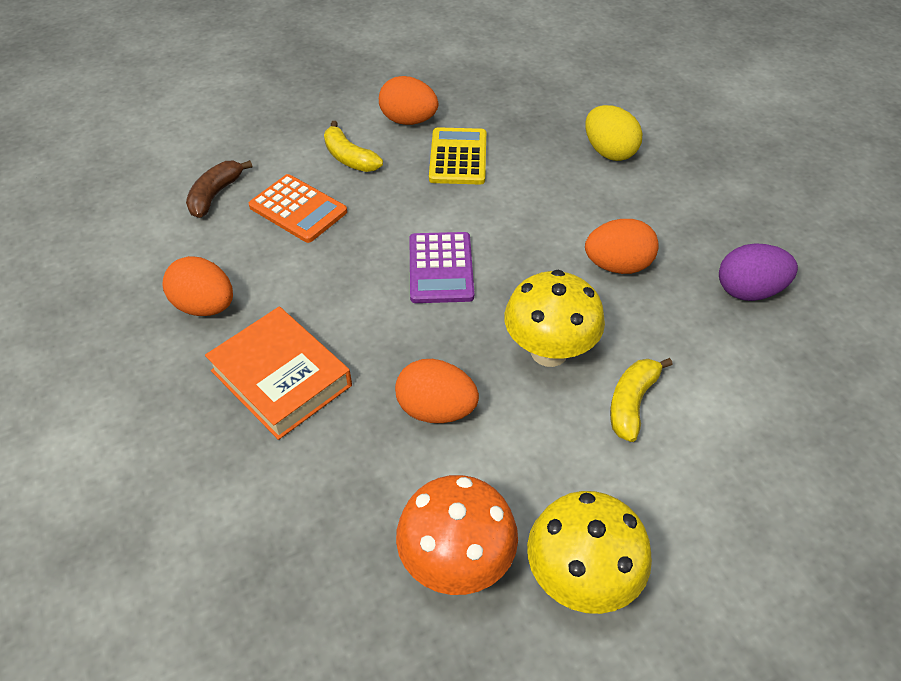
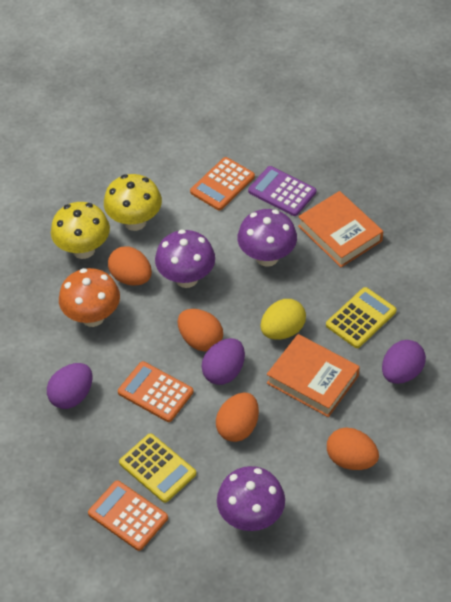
brown banana: [186,160,253,218] = 1 -> none = 0
orange book: [205,307,352,440] = 1 -> [267,334,360,417] [298,191,383,267] = 2
orange calculator: [249,174,347,243] = 1 -> [88,480,168,551] [118,361,194,422] [190,157,255,211] = 3
purple egg: [719,244,798,301] = 1 -> [47,363,92,409] [201,338,245,385] [382,340,426,384] = 3
purple mushroom: none = 0 -> [155,229,215,288] [217,466,285,531] [237,209,297,267] = 3
yellow banana: [324,121,383,172] [610,358,673,442] = 2 -> none = 0
yellow calculator: [429,127,486,184] = 1 -> [119,433,196,503] [326,287,397,348] = 2

